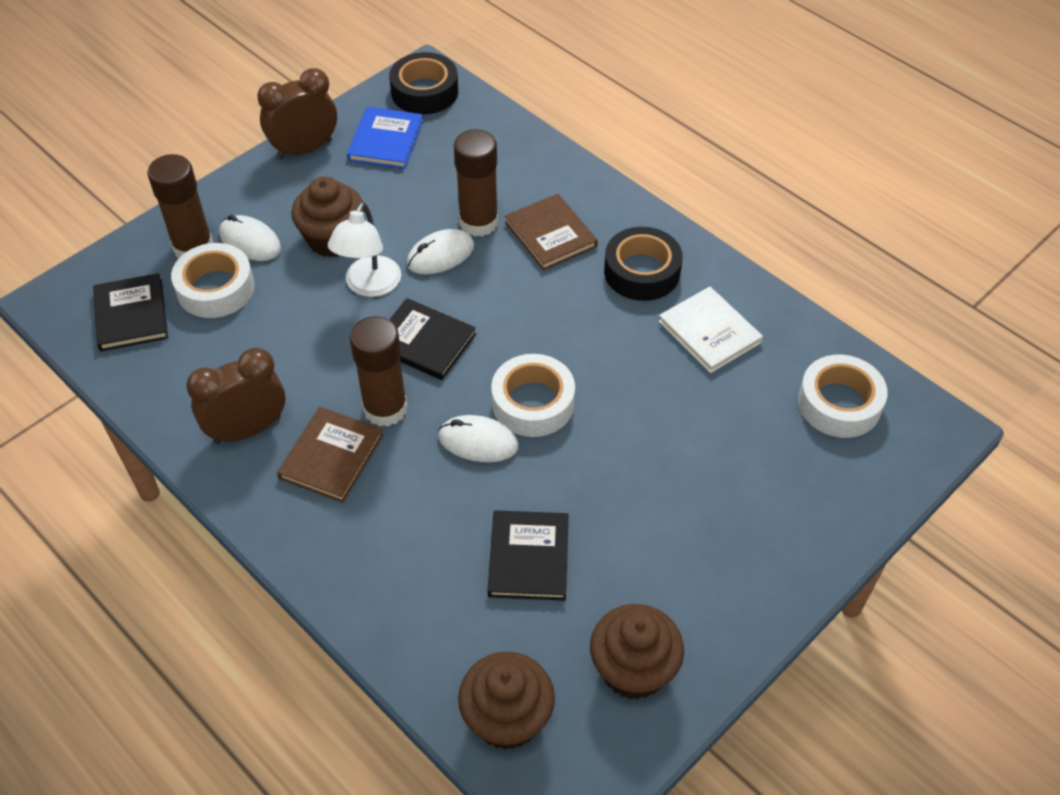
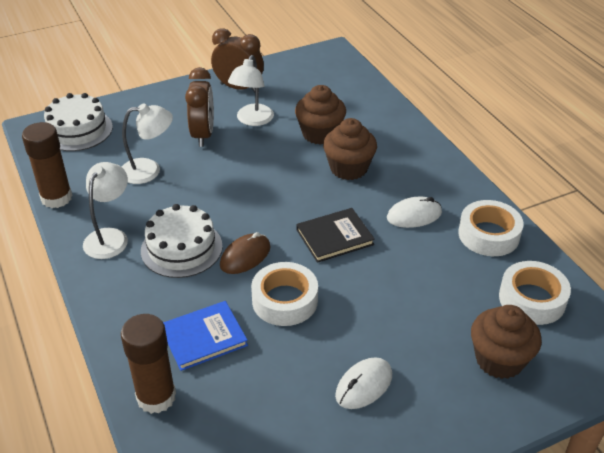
black book: [93,273,168,351] [389,298,476,380] [488,510,569,600] = 3 -> [296,208,375,263] = 1
black tape: [389,52,458,114] [604,227,683,301] = 2 -> none = 0
brown book: [277,407,383,503] [505,194,598,271] = 2 -> none = 0
brown glue stick: [148,154,213,258] [350,316,408,427] [454,129,498,237] = 3 -> [22,122,73,208] [121,314,176,414] = 2
brown mouse: none = 0 -> [220,232,271,274] = 1
white book: [659,286,763,373] = 1 -> none = 0
white cake: none = 0 -> [44,93,113,151] [141,204,223,278] = 2
white lamp: [328,202,401,297] = 1 -> [83,162,128,259] [122,103,173,184] [228,55,274,126] = 3
white mouse: [219,215,281,261] [407,229,474,275] [438,415,519,462] = 3 -> [335,357,392,409] [387,197,442,228] = 2

